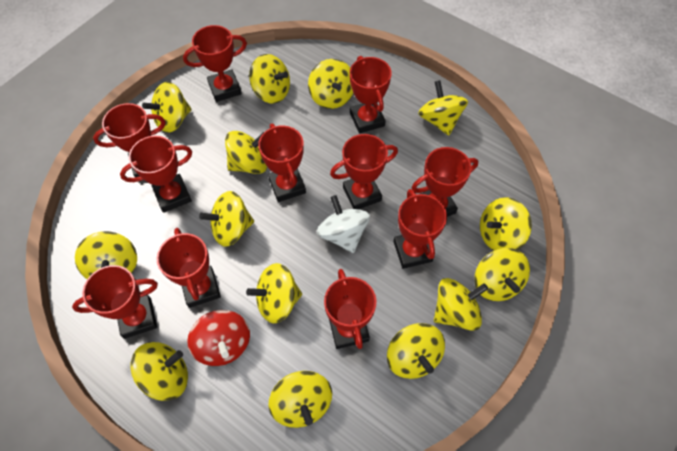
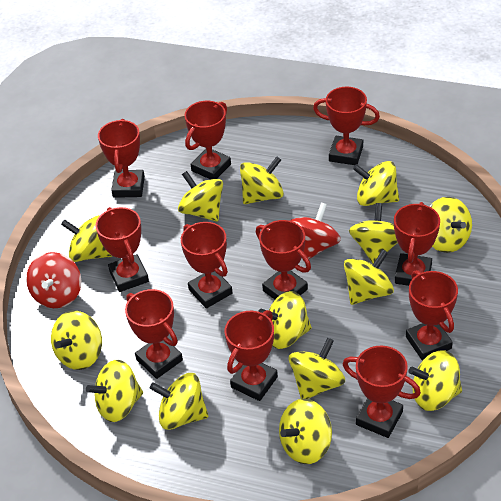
red spinning top: [187,310,250,366] = 1 -> [26,252,82,308] [290,202,341,261] = 2
white spinning top: [317,195,370,253] = 1 -> none = 0

